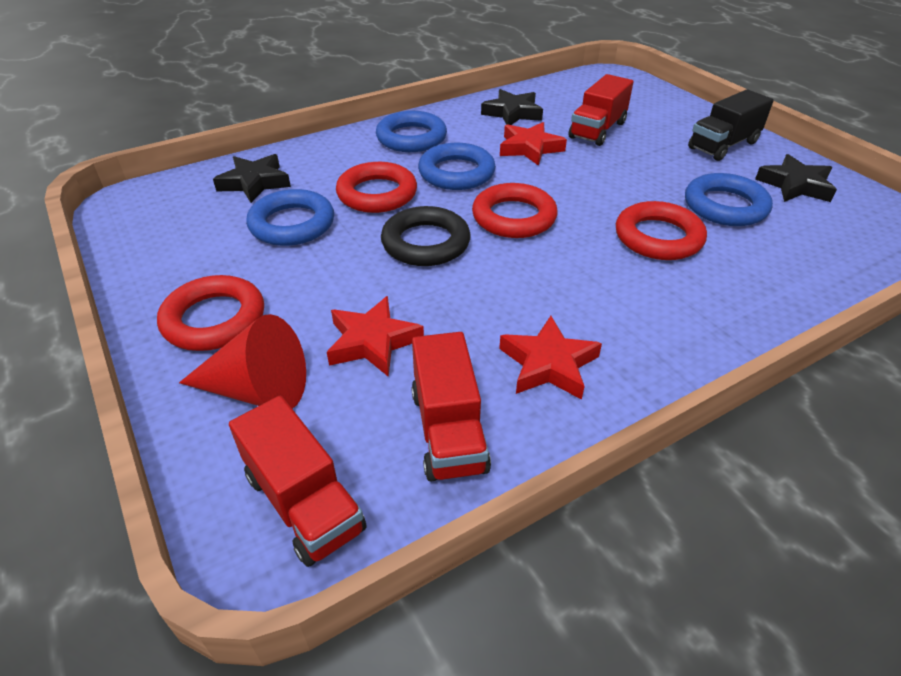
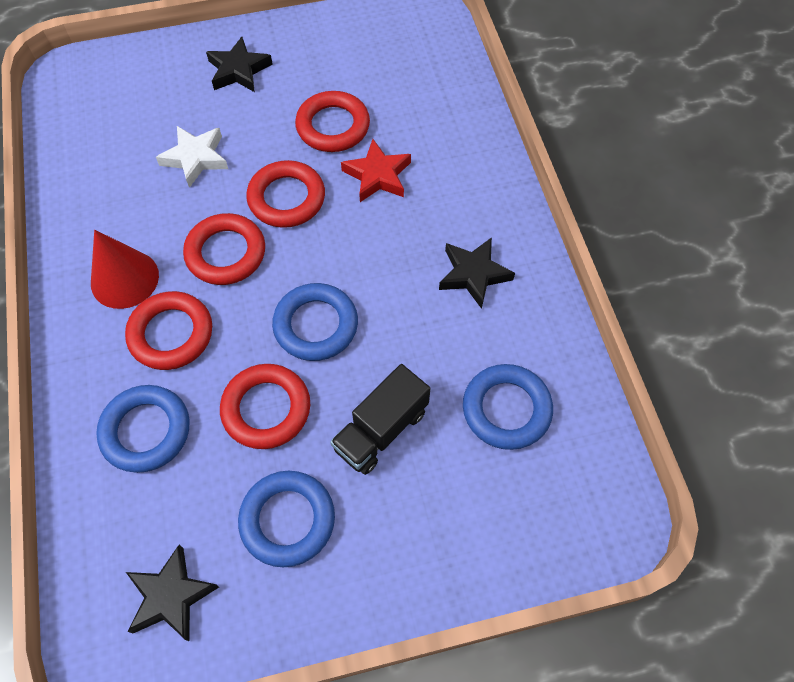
black ring: [381,206,471,266] = 1 -> none = 0
red ring: [157,275,264,351] [336,162,417,213] [472,183,557,238] [616,201,707,260] = 4 -> [125,291,212,370] [183,213,265,285] [220,364,310,449] [246,160,325,228] [295,91,370,152] = 5
red star: [327,296,424,377] [499,316,602,400] [500,122,567,166] = 3 -> [341,139,411,202] = 1
red truck: [229,396,367,567] [411,332,491,481] [569,74,634,146] = 3 -> none = 0
white star: none = 0 -> [156,126,228,188] = 1

